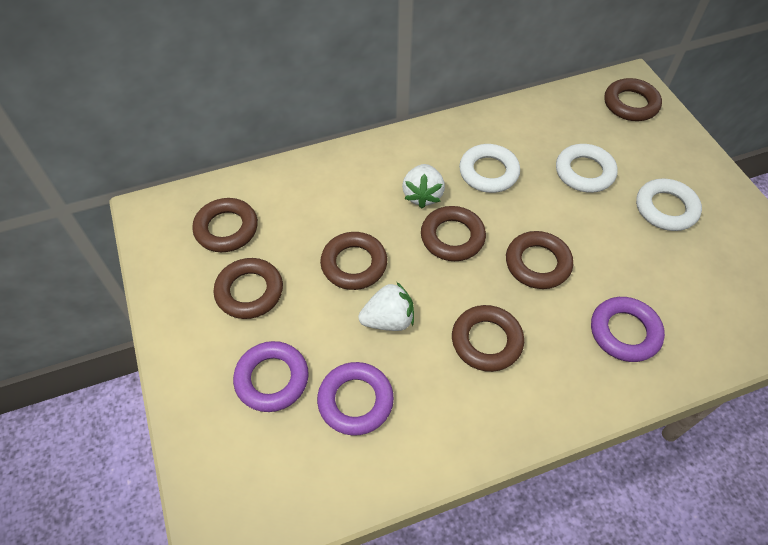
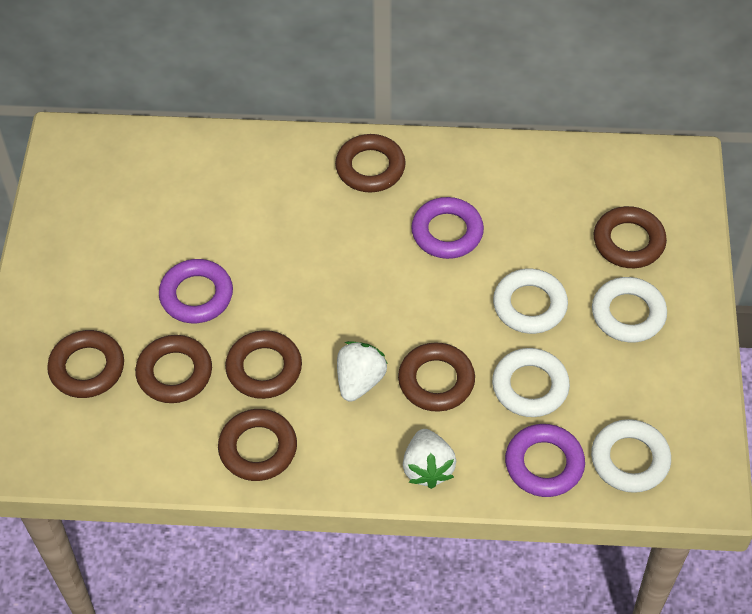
white ring: [459,144,520,193] [556,144,618,193] [636,178,702,231] = 3 -> [492,348,570,417] [493,269,568,334] [591,419,671,493] [592,277,667,343] = 4

